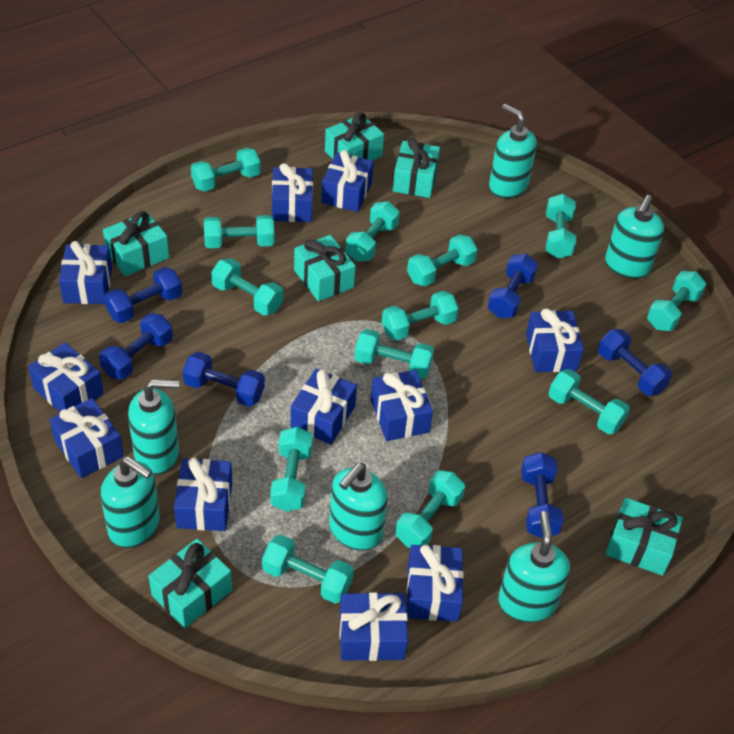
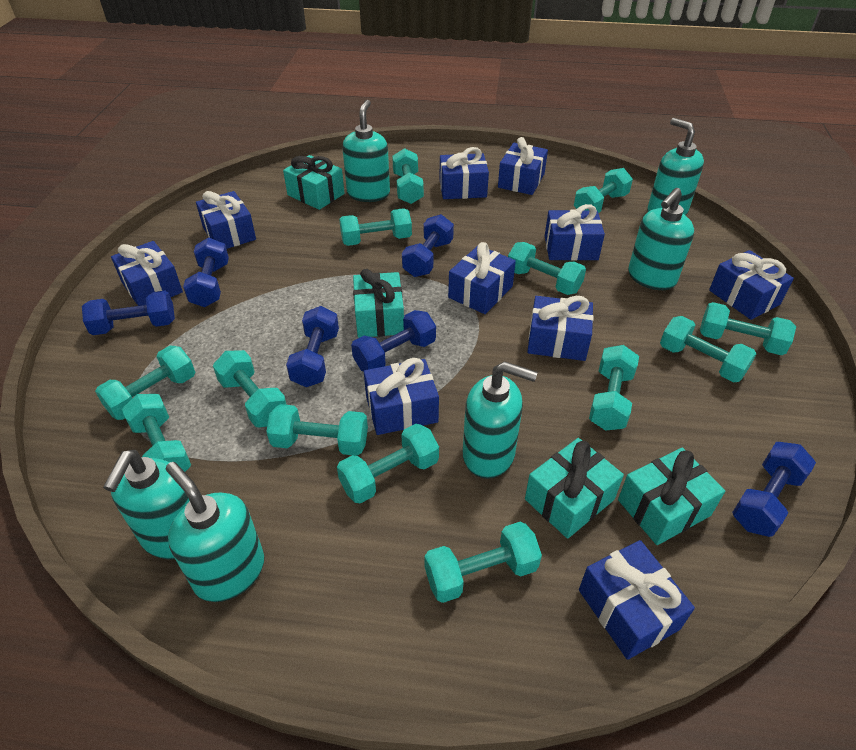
blue gift: [28,342,104,412] [49,398,124,478] [59,241,112,304] [174,457,232,531] [272,163,313,222] [290,369,357,444] [321,150,373,212] [340,592,408,661] [371,370,433,441] [407,545,463,621] [526,308,584,372] = 11 -> [111,241,183,306] [196,191,256,249] [364,358,439,435] [439,147,489,199] [448,242,516,314] [498,137,548,195] [527,296,594,361] [545,204,605,261] [579,540,695,660] [709,250,794,320] = 10
turquoise gift: [103,211,169,276] [148,539,232,629] [294,235,356,302] [325,112,384,161] [393,138,440,198] [606,498,683,576] = 6 -> [283,155,345,210] [353,269,404,338] [525,438,624,539] [618,448,725,545] = 4

